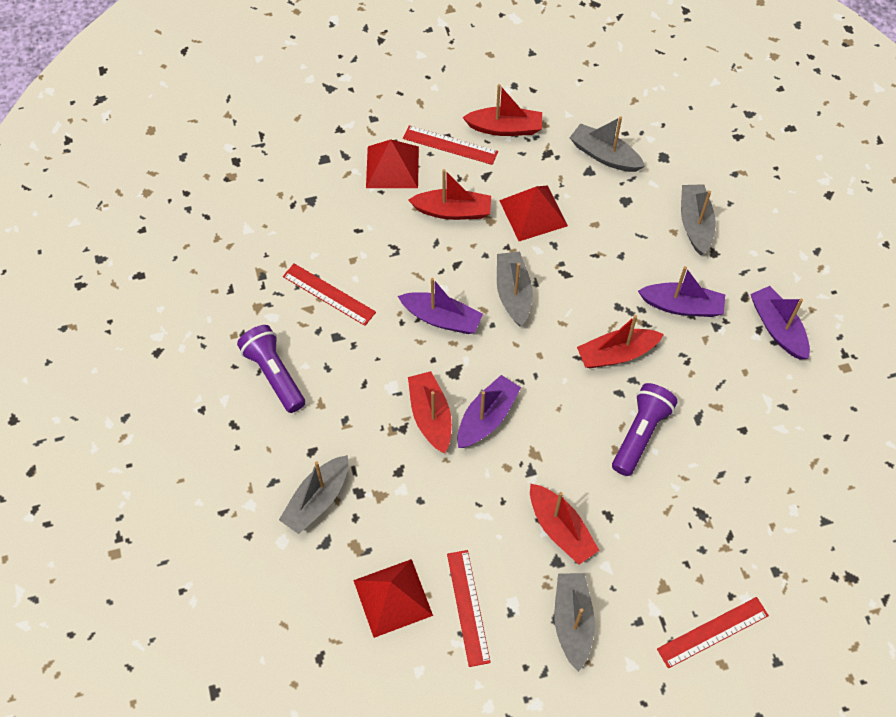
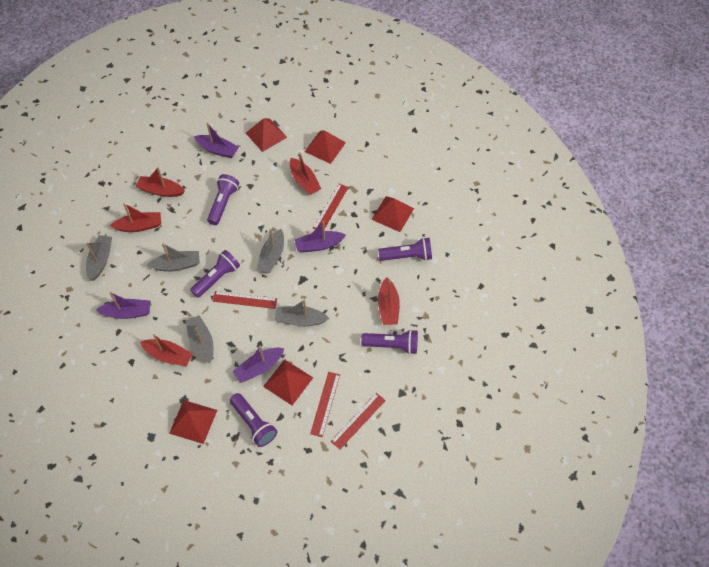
purple flashlight: [237,325,305,413] [612,383,678,476] = 2 -> [190,250,240,298] [207,174,239,225] [230,393,277,447] [361,329,418,354] [378,238,432,261] = 5
red pyramid: [353,559,433,638] [366,139,419,188] [499,186,568,241] = 3 -> [169,400,217,444] [246,118,287,152] [263,359,313,405] [304,130,346,164] [371,196,414,232] = 5

